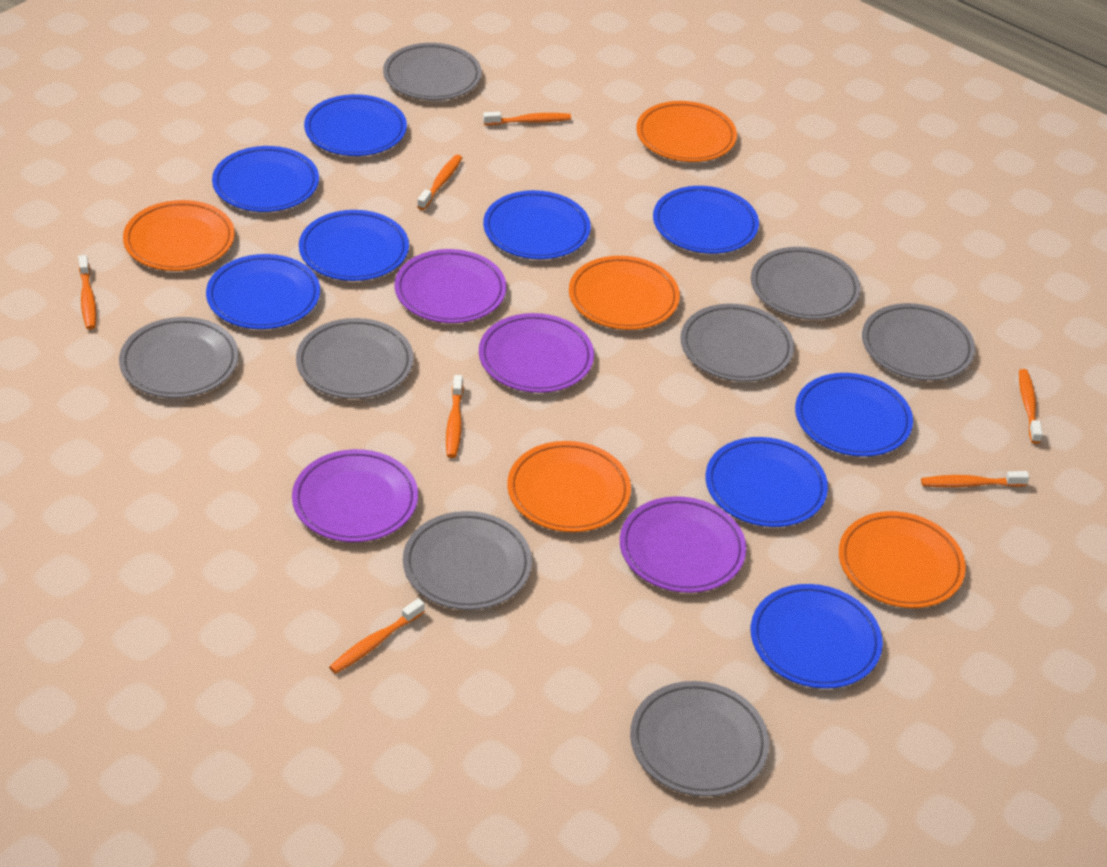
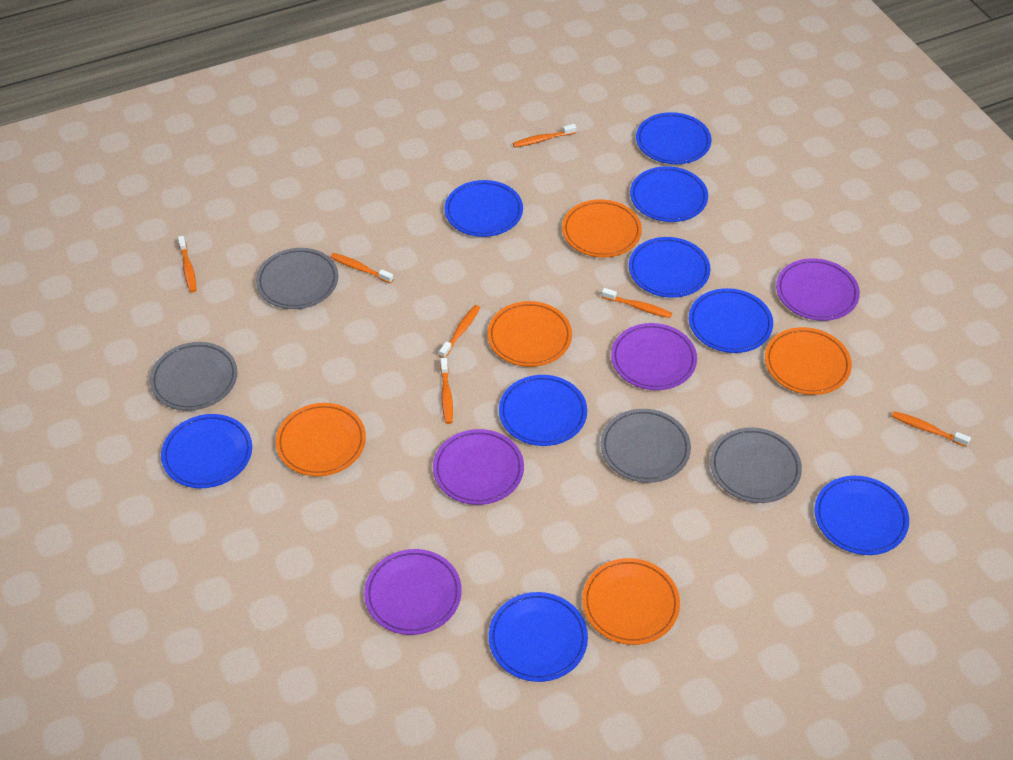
grey plate: [119,317,239,398] [296,318,414,399] [383,43,482,100] [403,511,532,610] [630,681,769,797] [680,304,794,382] [751,247,861,320] [862,303,975,381] = 8 -> [150,342,237,411] [256,248,338,309] [601,409,691,483] [710,427,802,503] = 4

